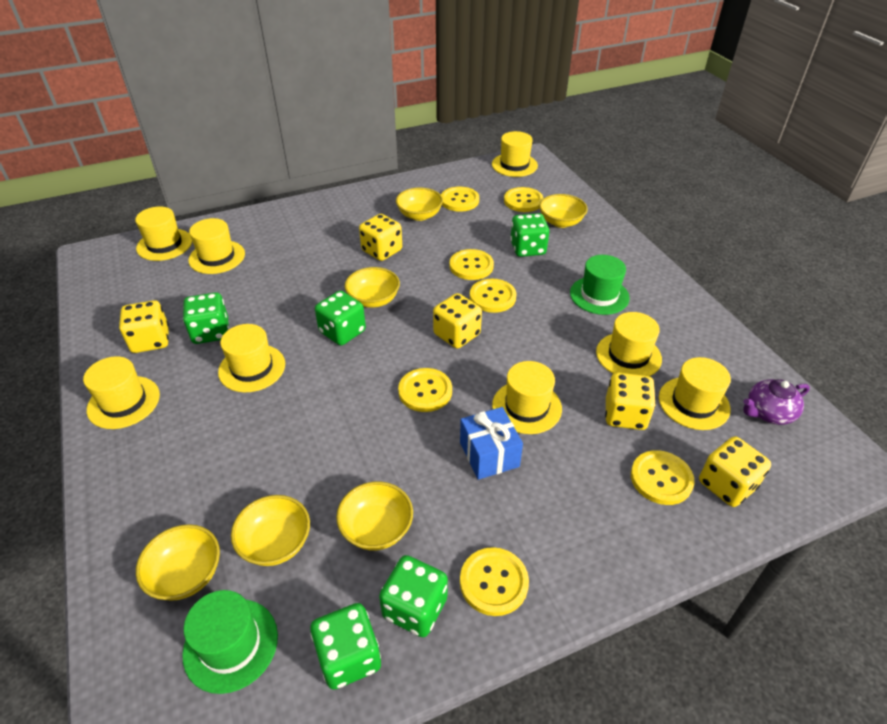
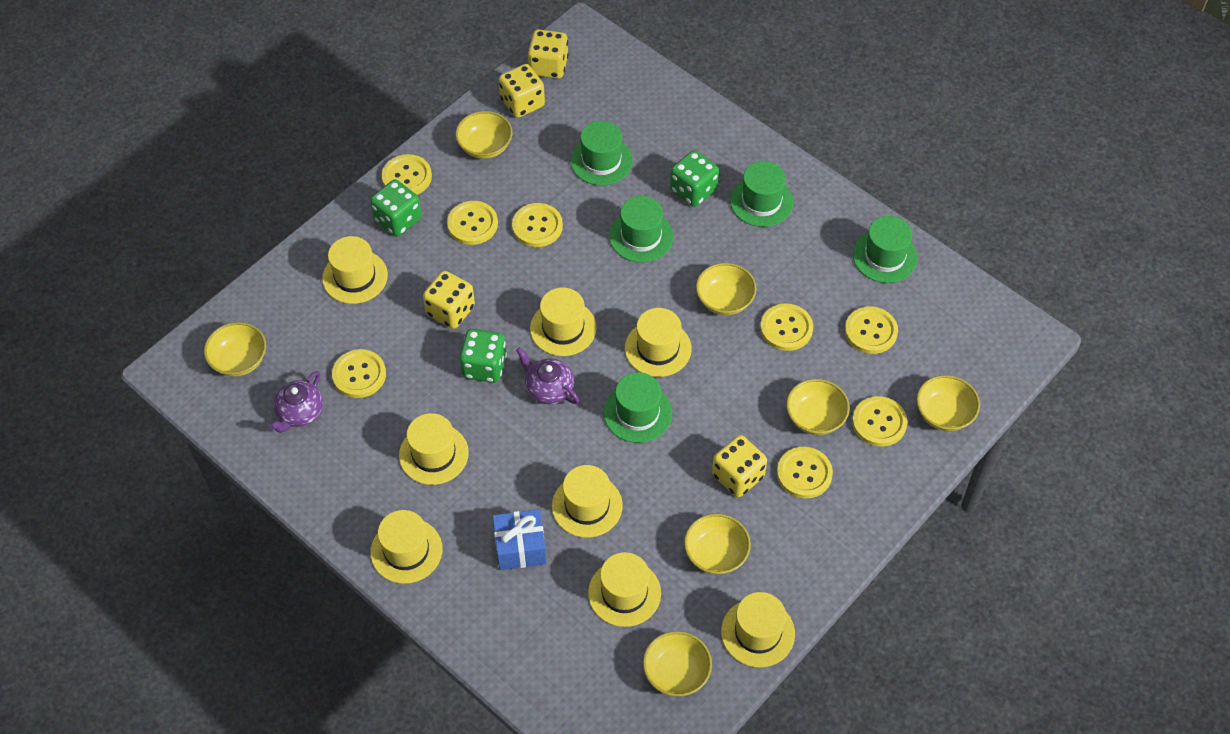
green dice: [183,292,229,344] [310,603,381,690] [315,291,366,346] [379,555,448,637] [510,213,549,257] = 5 -> [370,180,422,237] [459,329,507,383] [670,150,719,207] = 3
green hat: [182,590,278,694] [570,255,630,315] = 2 -> [571,121,633,185] [604,372,672,443] [609,196,673,263] [730,161,793,227] [853,216,918,283] = 5
purple teapot: [743,379,810,425] = 1 -> [270,371,323,433] [516,347,579,404] = 2
yellow bowl: [136,524,220,601] [231,495,310,566] [336,482,413,550] [345,267,400,308] [396,187,443,221] [539,194,588,228] = 6 -> [204,322,266,377] [455,111,513,159] [643,631,712,697] [684,514,751,575] [696,263,757,315] [786,379,850,435] [916,375,980,431] = 7
yellow button: [398,368,452,412] [441,187,479,212] [450,249,494,280] [460,547,529,616] [470,279,517,313] [504,187,544,212] [631,450,695,505] = 7 -> [332,349,386,398] [382,154,432,195] [447,201,498,245] [512,203,563,247] [760,303,813,351] [777,447,833,498] [845,306,898,354] [852,396,908,447] = 8
yellow dice: [119,300,169,353] [359,214,402,261] [433,293,482,349] [605,372,656,430] [699,436,771,507] = 5 -> [423,271,475,329] [499,64,545,118] [528,29,568,79] [712,435,767,497] = 4

